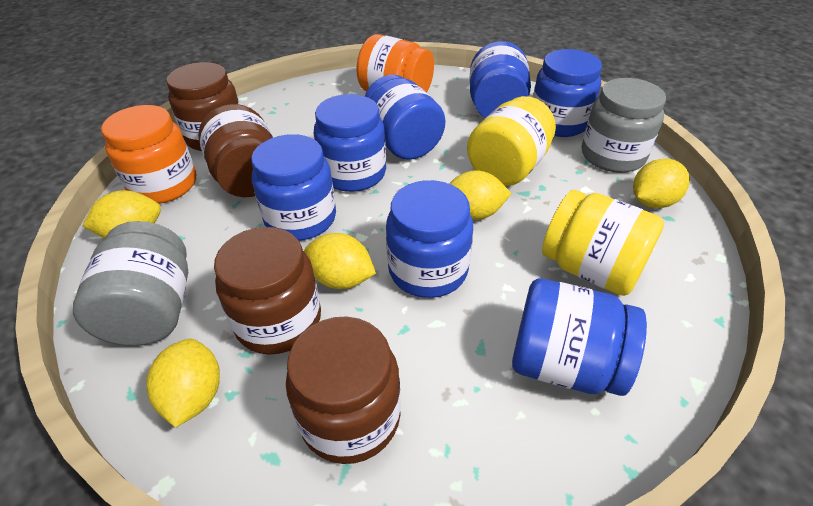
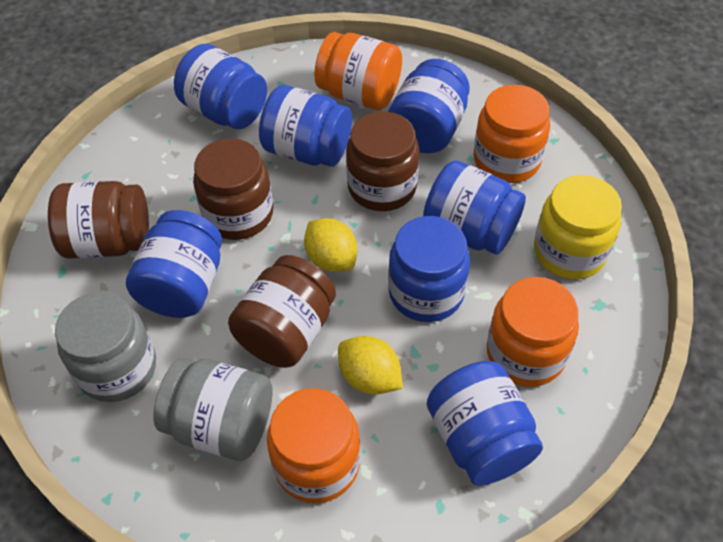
orange jar: [101,105,196,204] [356,34,434,93] = 2 -> [267,388,360,503] [314,32,402,110] [474,85,550,183] [487,277,579,387] = 4
yellow jar: [467,96,556,186] [542,190,664,296] = 2 -> [534,175,622,279] = 1
yellow lemon: [82,190,161,238] [146,339,220,428] [304,233,376,289] [449,170,512,220] [633,159,690,208] = 5 -> [304,218,357,272] [338,336,403,394] = 2

